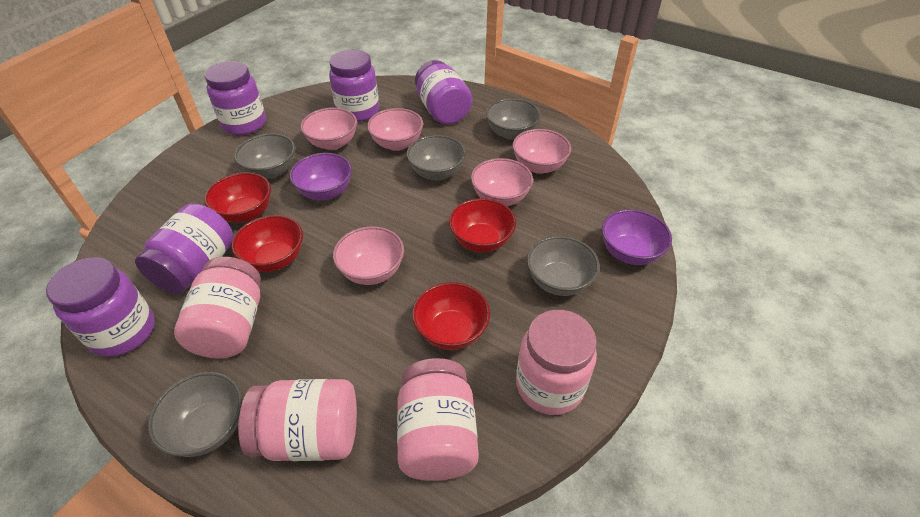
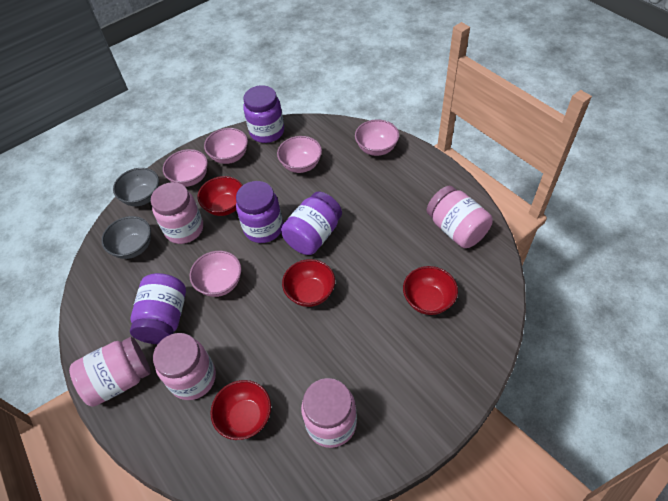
grey bowl: [148,372,242,457] [234,133,295,179] [407,135,466,181] [486,98,541,140] [527,236,600,296] = 5 -> [101,216,151,259] [113,168,159,206] = 2
pink jar: [174,257,261,358] [238,379,357,461] [397,358,479,481] [516,310,597,415] = 4 -> [69,337,150,407] [151,182,203,244] [153,333,216,400] [301,378,357,448] [426,186,493,248] = 5
purple bowl: [290,153,352,200] [602,209,672,265] = 2 -> none = 0
purple jar: [46,257,155,357] [135,203,234,294] [205,61,266,135] [329,50,379,122] [415,60,472,124] = 5 -> [130,273,186,344] [236,181,283,243] [243,85,284,143] [281,192,342,255] = 4

